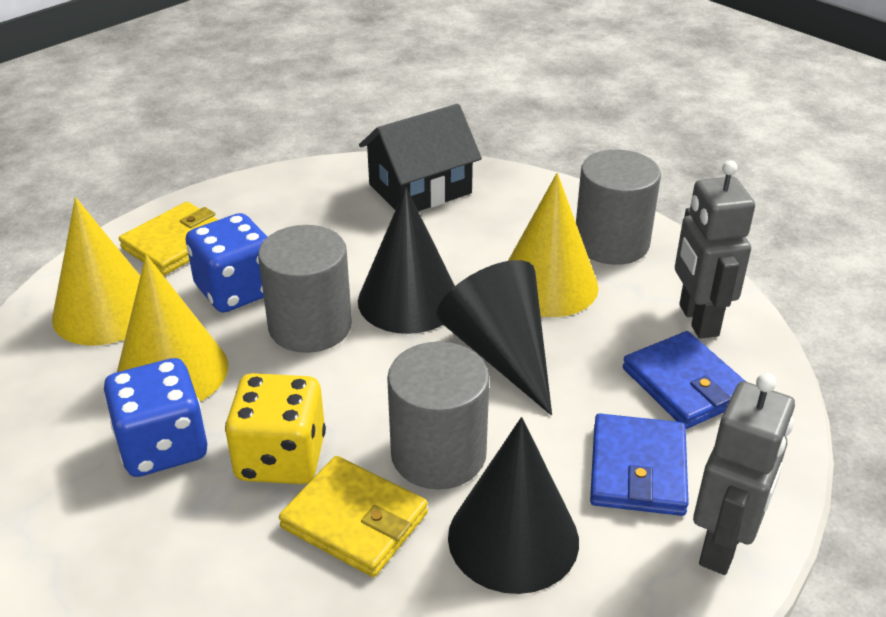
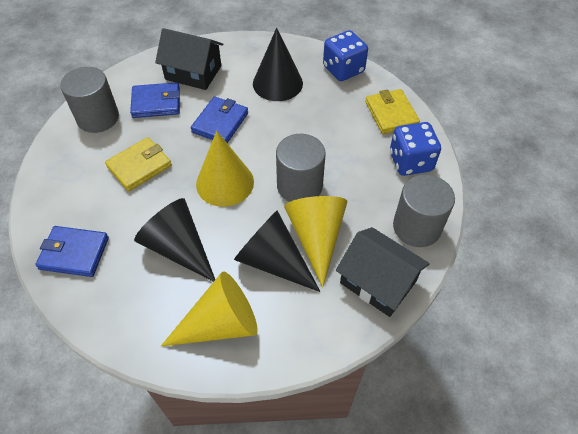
black house: [359,104,482,211] = 1 -> [155,28,223,90] [336,227,430,317] = 2
blue wallet: [590,414,689,516] [623,331,746,429] = 2 -> [35,226,109,277] [130,82,180,118] [191,96,248,143] = 3
grey robot: [675,160,755,339] [693,373,795,575] = 2 -> none = 0
yellow dice: [225,373,326,484] = 1 -> none = 0

